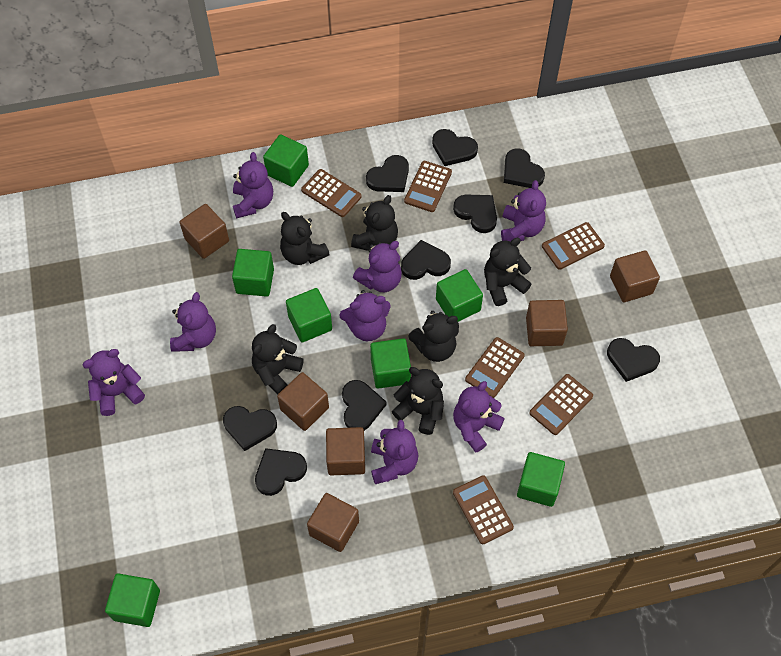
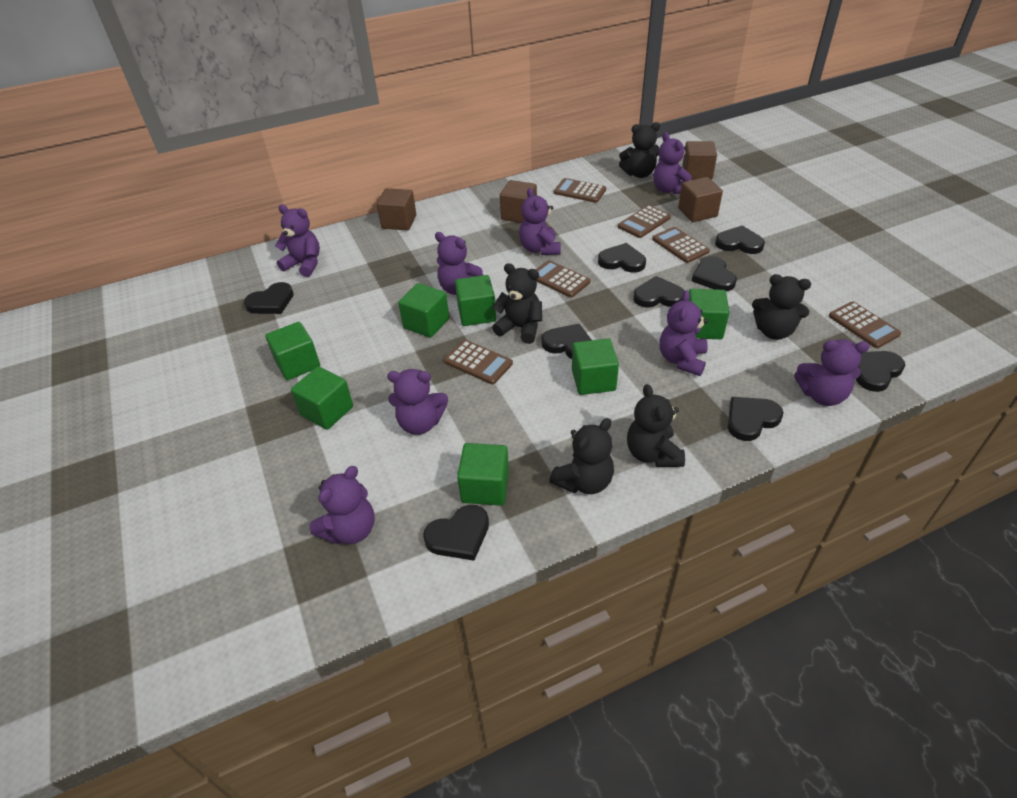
black teddy bear: [252,324,304,395] [280,212,330,265] [351,195,398,251] [392,367,444,435] [409,311,459,362] [484,238,532,306] = 6 -> [492,263,542,344] [549,418,614,494] [619,122,660,178] [627,384,685,467] [752,274,811,340] = 5
brown cube: [179,204,229,259] [277,372,329,431] [307,493,359,552] [326,427,365,475] [526,300,568,346] [610,250,660,302] = 6 -> [377,188,416,230] [500,180,537,223] [678,177,723,222] [682,141,717,180] = 4

